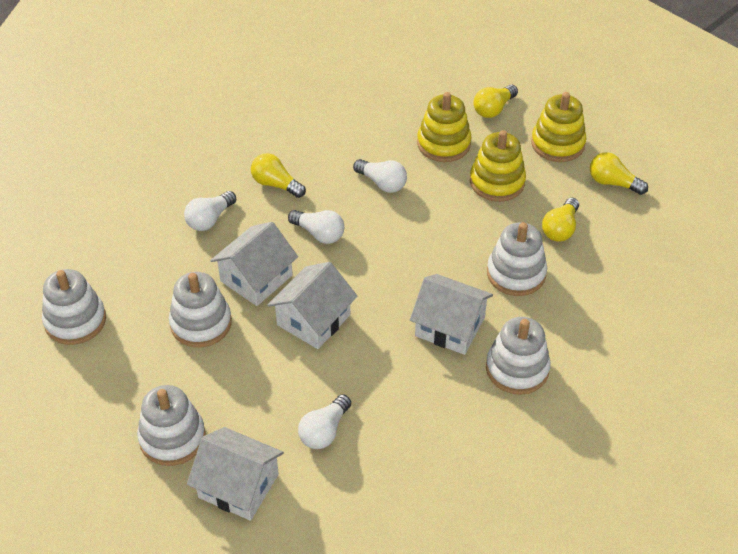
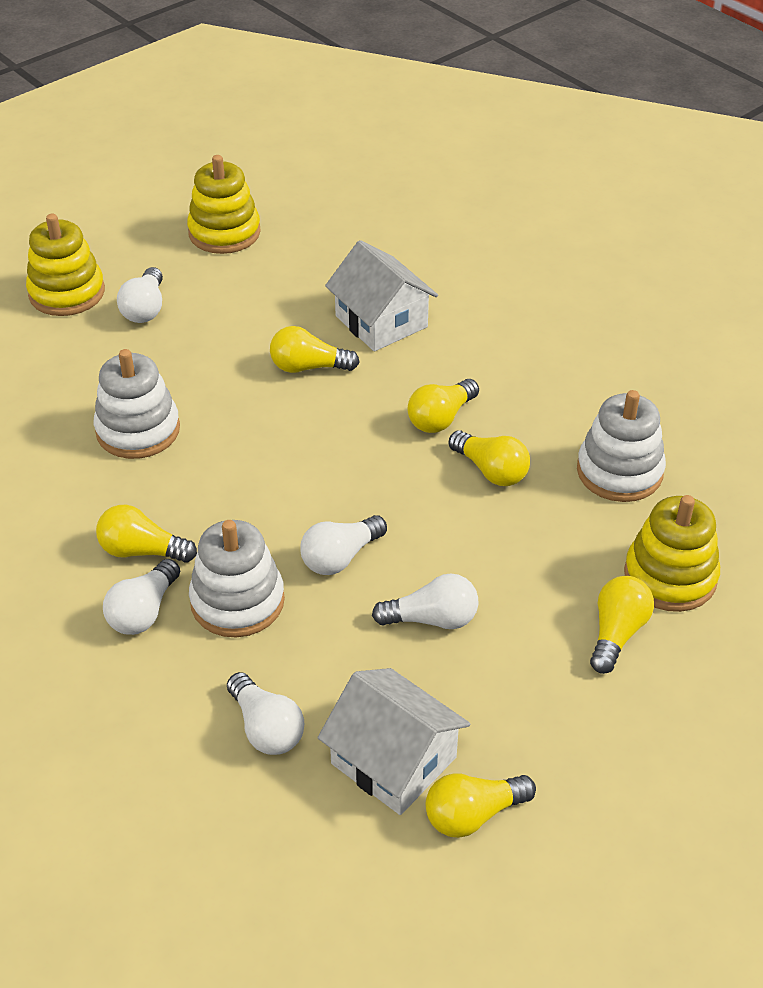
white house: [187,427,284,521] [210,222,298,306] [268,262,357,349] [410,274,493,355] = 4 -> [317,668,470,815] [325,240,438,351] = 2
white light bulb: [184,191,236,231] [288,210,344,244] [298,394,351,449] [353,159,407,193] = 4 -> [103,559,180,635] [117,267,163,323] [227,672,304,755] [300,515,387,575] [372,573,479,629] = 5
white stacking toy: [42,269,106,345] [137,385,206,466] [169,272,232,348] [486,317,551,395] [487,222,547,296] = 5 -> [94,349,180,459] [189,520,285,637] [577,390,666,502] = 3
yellow light bulb: [251,153,306,198] [474,85,518,118] [542,198,579,242] [590,152,648,195] = 4 -> [96,505,197,563] [270,326,360,373] [407,379,479,433] [426,773,536,838] [449,430,530,486] [590,576,654,674] = 6

